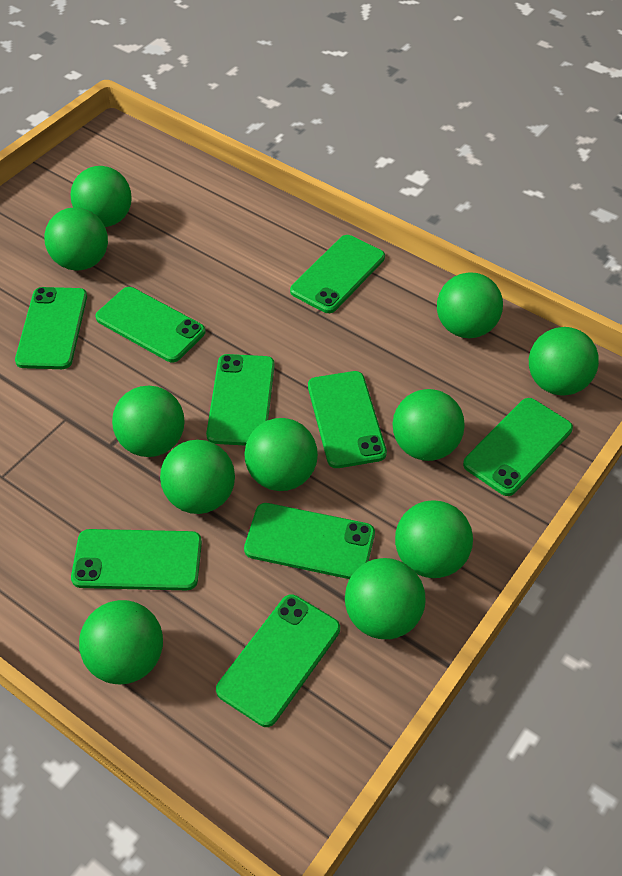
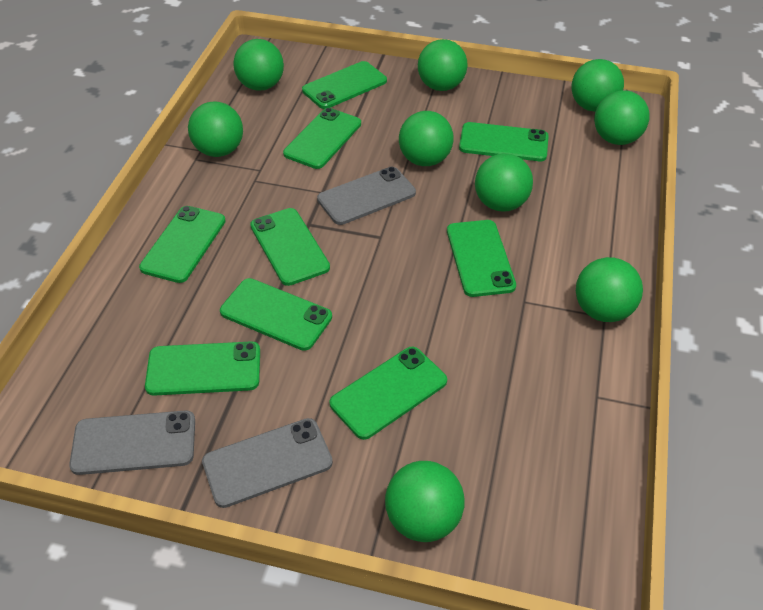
green ball: [44,207,108,271] [70,166,132,227] [79,600,163,684] [112,386,185,457] [160,440,235,514] [244,418,318,491] [345,558,425,639] [393,389,465,461] [395,500,473,578] [437,272,503,338] [529,327,599,396] = 11 -> [188,102,243,157] [233,39,284,91] [385,461,465,542] [399,111,453,166] [418,39,467,91] [475,153,533,212] [572,59,624,112] [576,257,643,322] [594,90,650,145] = 9
grey phone: none = 0 -> [69,410,195,475] [202,418,333,508] [317,167,416,225] = 3

